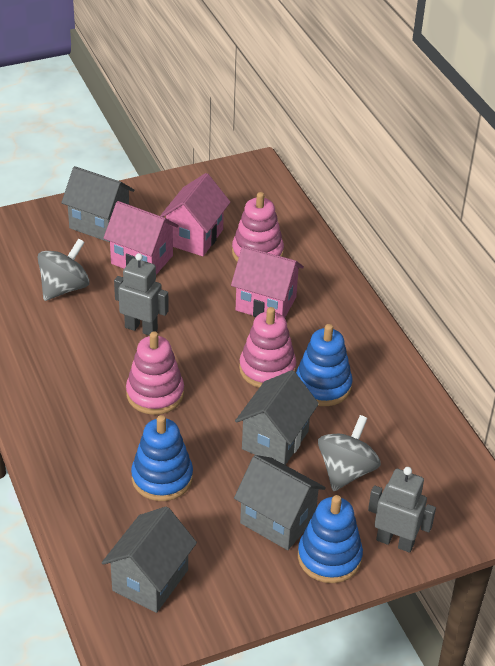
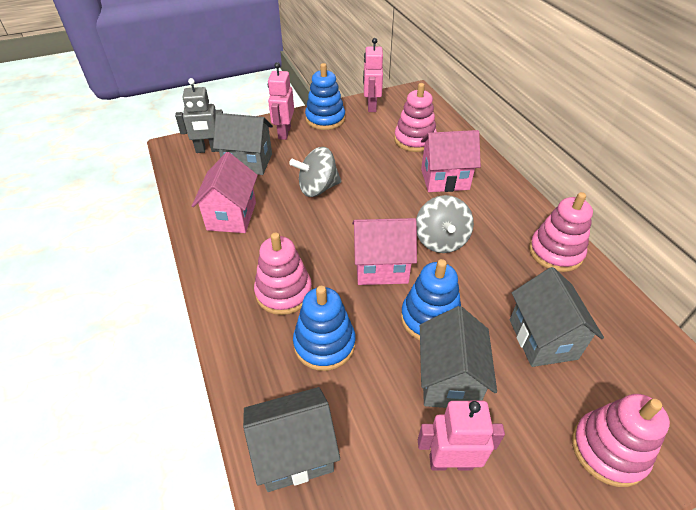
grey robot: [114,253,169,336] [368,467,436,553] = 2 -> [175,78,223,153] = 1
pink robot: none = 0 -> [268,62,294,140] [363,38,383,112] [418,401,505,471] = 3
pink stacking toy: [126,331,184,415] [232,192,284,262] [239,307,296,388] = 3 -> [254,232,312,315] [394,83,437,152] [529,192,593,272] [572,394,670,487] = 4

